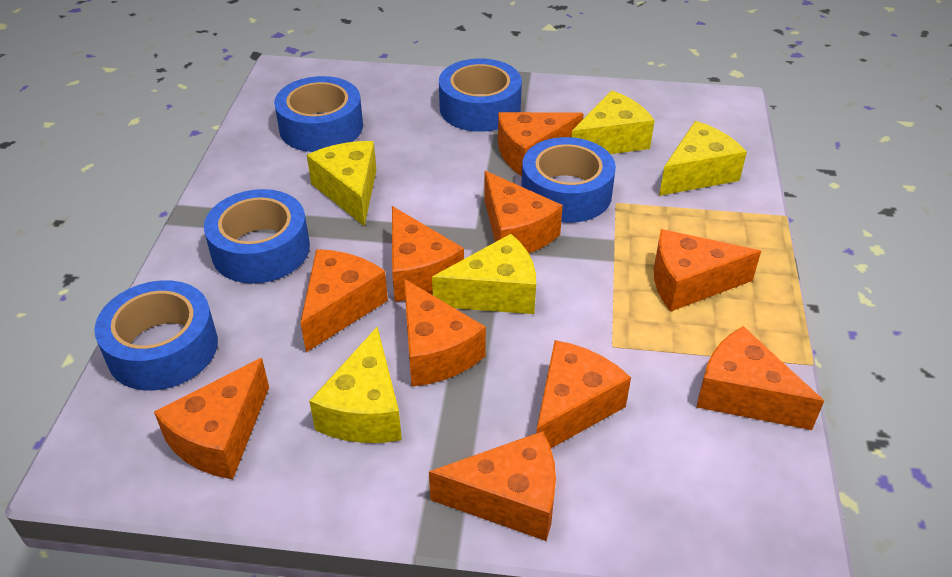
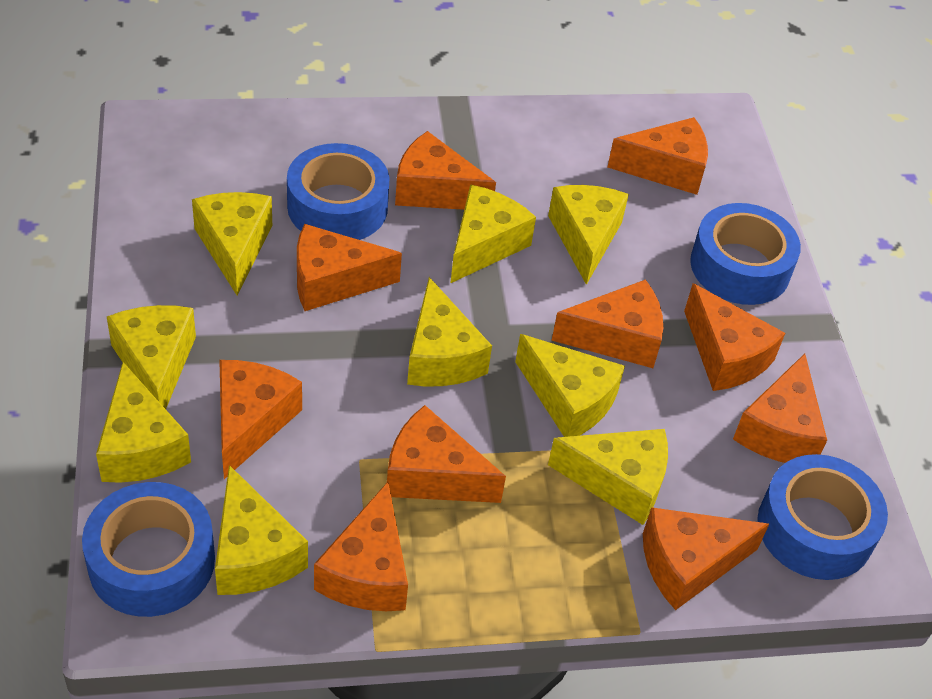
blue tape: [94,280,218,390] [204,189,310,284] [274,76,363,152] [439,58,522,132] [521,137,616,223] = 5 -> [82,482,215,617] [287,143,390,240] [690,203,801,305] [757,454,888,580] = 4
yellow cheese: [307,141,376,226] [309,327,402,443] [432,234,536,314] [571,90,655,154] [659,121,747,196] = 5 -> [96,362,191,483] [107,305,196,409] [192,192,272,296] [215,465,308,595] [407,277,492,386] [450,184,536,283] [515,334,625,437] [548,185,629,285] [548,429,668,525] = 9

